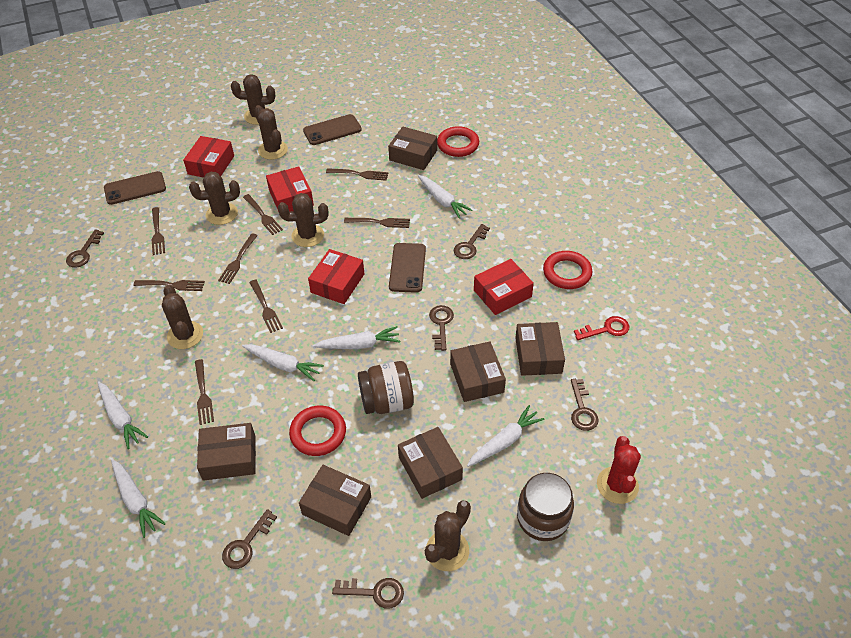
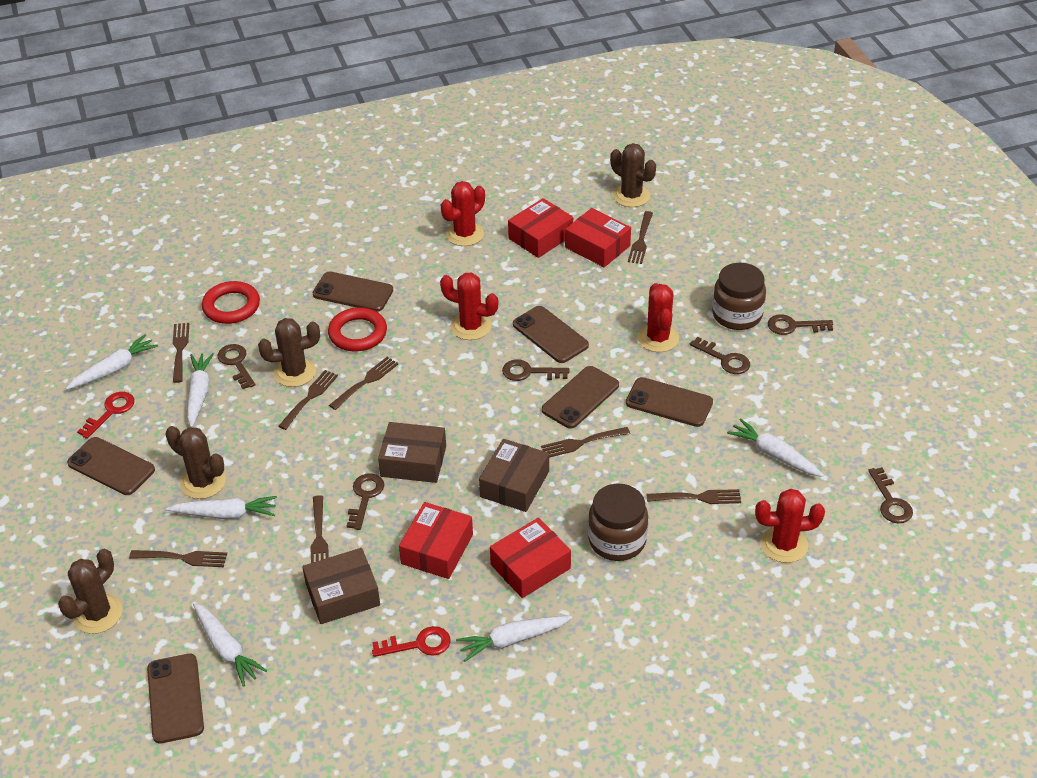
brown box: [197,423,256,481] [299,465,371,536] [388,127,437,170] [398,427,463,499] [450,341,506,402] [515,322,565,376] = 6 -> [302,548,380,624] [378,422,446,483] [479,439,549,512] = 3
brown cactus: [162,285,203,349] [189,172,240,225] [231,74,275,125] [254,105,288,160] [278,193,329,247] [425,501,471,571] = 6 -> [58,549,122,634] [165,426,226,499] [258,318,320,387] [610,143,656,207] = 4
brown phone: [104,171,166,205] [303,114,362,145] [389,243,426,293] = 3 -> [67,437,155,495] [147,654,204,744] [312,271,393,312] [513,306,589,363] [542,366,619,429] [626,377,713,427] = 6
red cactus: [597,436,641,504] = 1 -> [440,273,498,340] [441,181,485,246] [638,283,679,352] [755,489,825,563] = 4
red key: [574,316,629,340] = 1 -> [77,392,134,439] [372,626,450,657] = 2
red ring: [289,405,346,456] [437,126,479,157] [543,251,592,289] = 3 -> [202,281,260,324] [328,307,387,352] = 2

